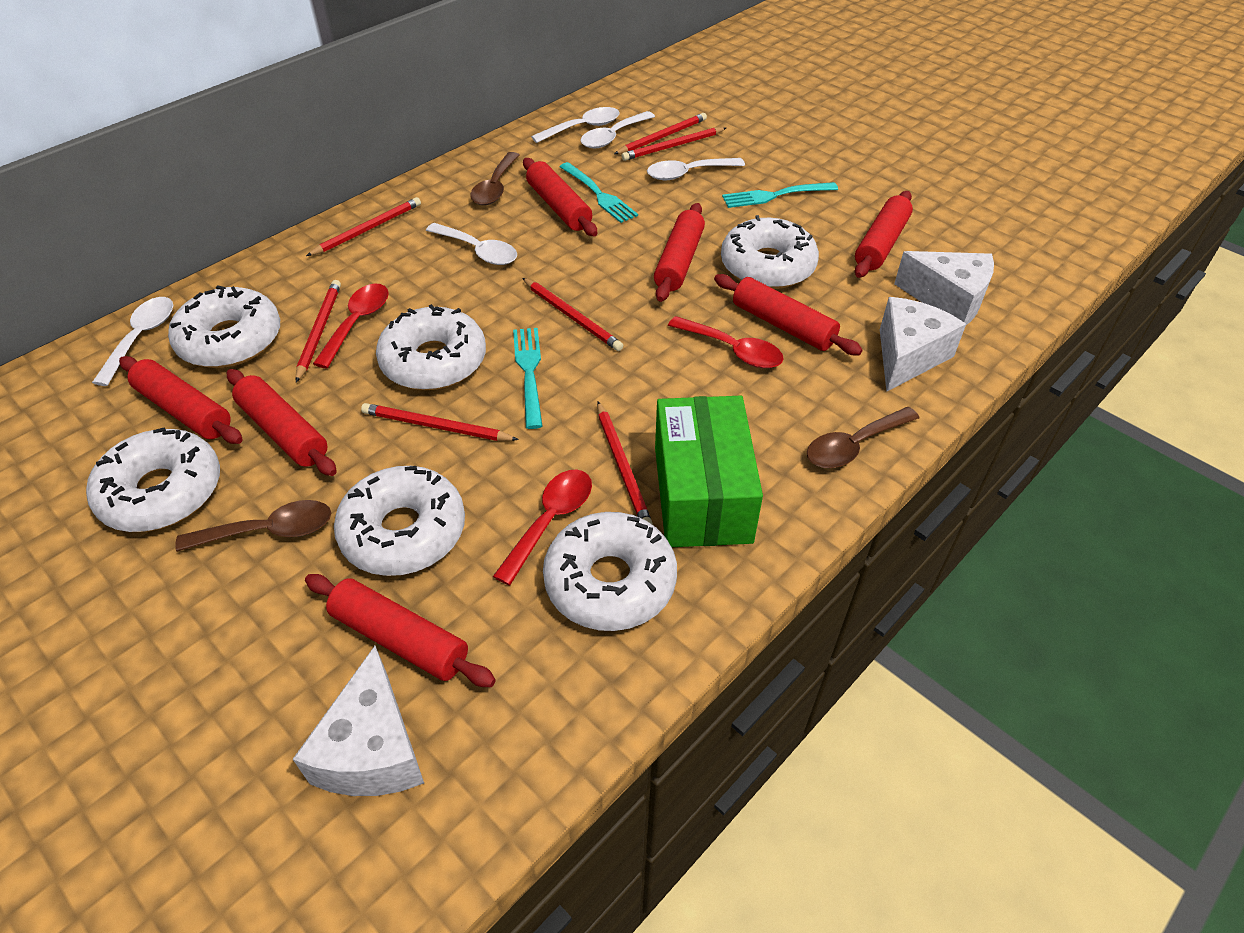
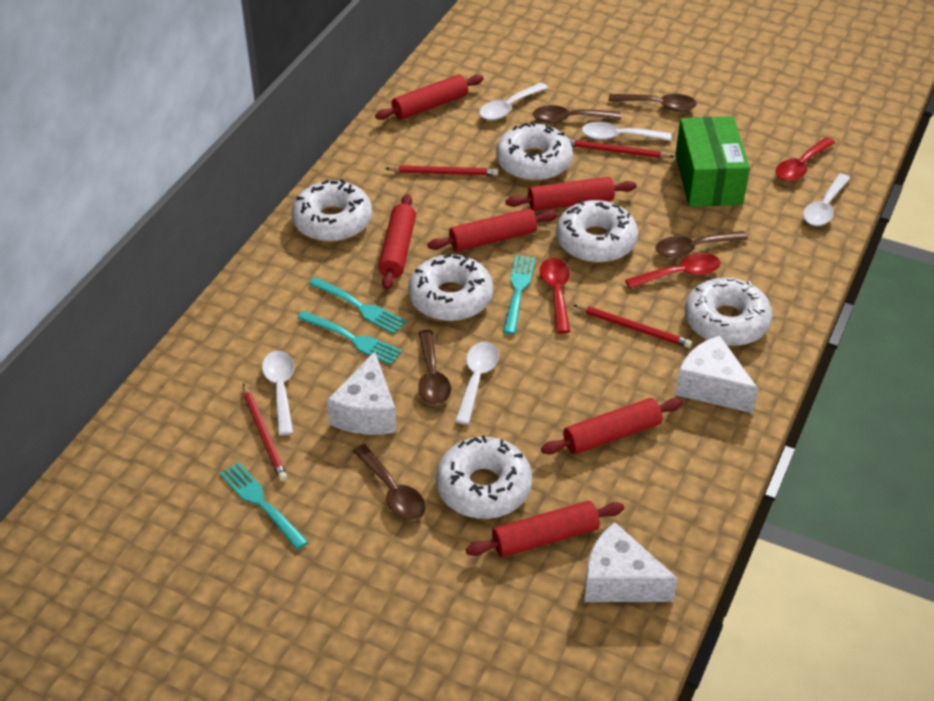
brown spoon: [175,500,331,552] [470,152,520,205] [807,407,919,468] = 3 -> [353,444,426,521] [418,330,451,405] [533,105,621,123] [608,94,697,111] [656,231,748,258] = 5
red pencil: [295,280,341,383] [306,197,421,256] [361,403,519,441] [522,278,623,351] [597,402,653,525] [614,113,707,154] [621,127,726,161] = 7 -> [243,384,287,481] [385,166,498,176] [569,139,675,158] [573,305,692,348] = 4
red rolling pin: [119,356,243,444] [227,369,337,476] [305,574,496,687] [523,158,598,236] [654,203,705,302] [714,274,863,355] [855,191,913,278] = 7 -> [375,75,484,120] [378,194,416,290] [427,208,557,252] [466,501,624,557] [506,177,637,211] [541,398,683,454] = 6
turquoise fork: [513,328,542,429] [559,162,638,223] [722,182,838,208] = 3 -> [220,462,308,550] [297,311,402,365] [308,277,407,334] [503,255,535,334] = 4

